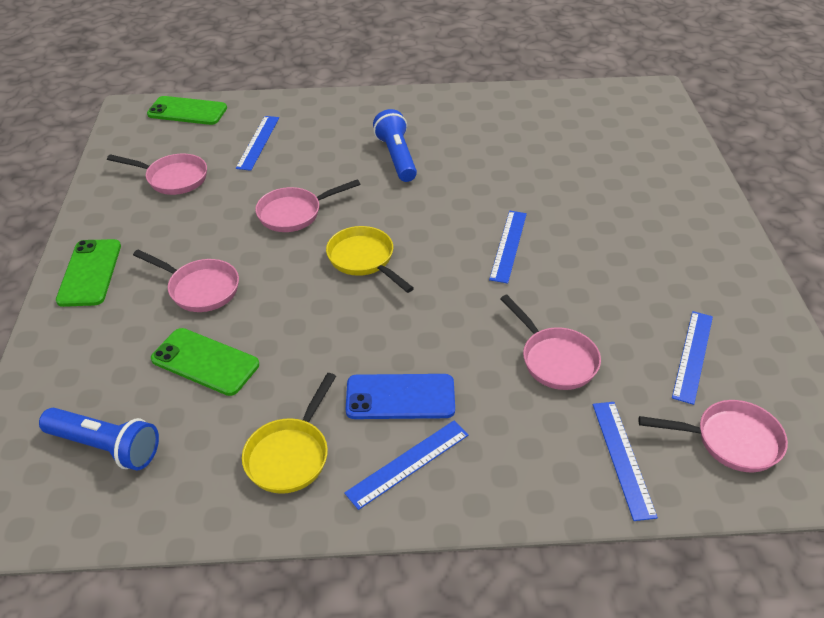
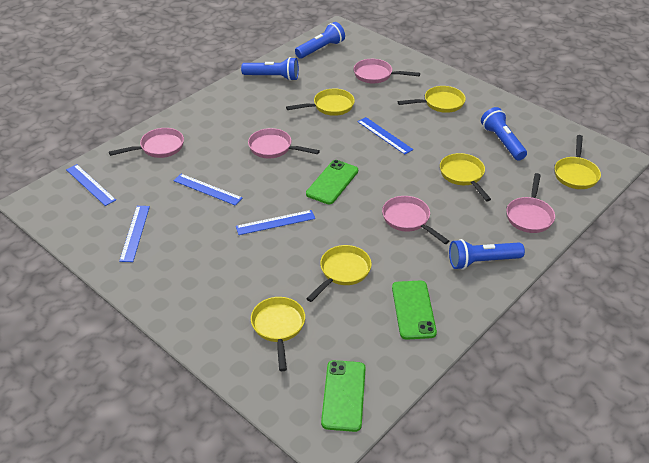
blue flashlight: [39,408,159,470] [373,109,417,182] = 2 -> [241,57,299,81] [295,22,345,58] [449,239,525,270] [481,107,527,160] = 4
blue phone: [346,374,455,419] = 1 -> none = 0
yellow pan: [242,373,336,494] [326,226,414,293] = 2 -> [251,297,305,371] [286,88,355,116] [306,245,372,302] [398,86,466,113] [440,153,491,201] [555,135,601,189] = 6

